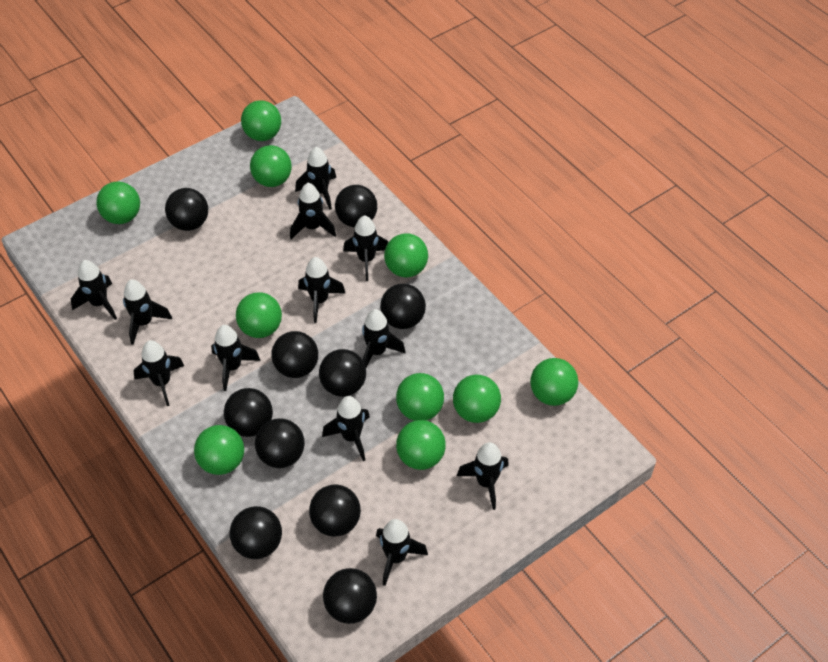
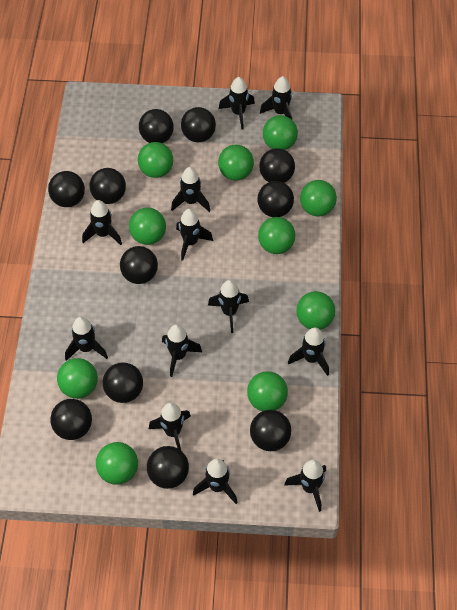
black ball: [165,188,208,231] [224,388,273,437] [229,506,282,559] [255,418,305,468] [271,331,318,378] [309,485,361,536] [319,349,366,397] [323,568,377,624] [335,185,377,227] [380,284,426,329] = 10 -> [48,171,85,207] [50,399,92,440] [89,168,126,204] [103,362,143,403] [120,246,158,284] [139,109,174,143] [147,446,189,489] [181,107,216,142] [250,410,291,451] [258,181,294,217] [259,148,295,183] = 11

